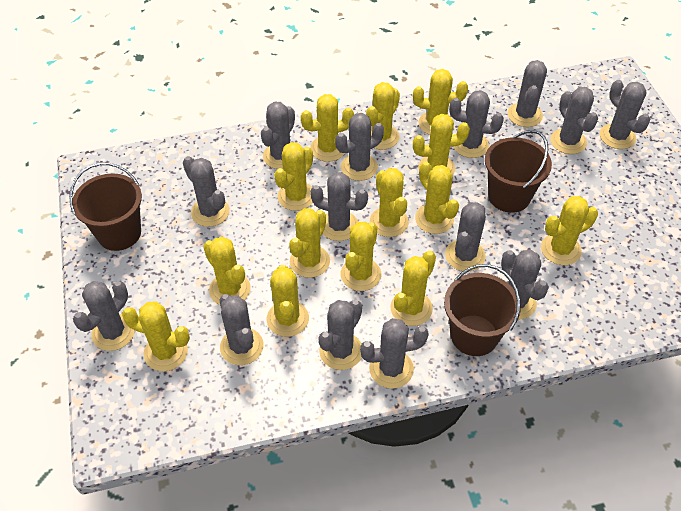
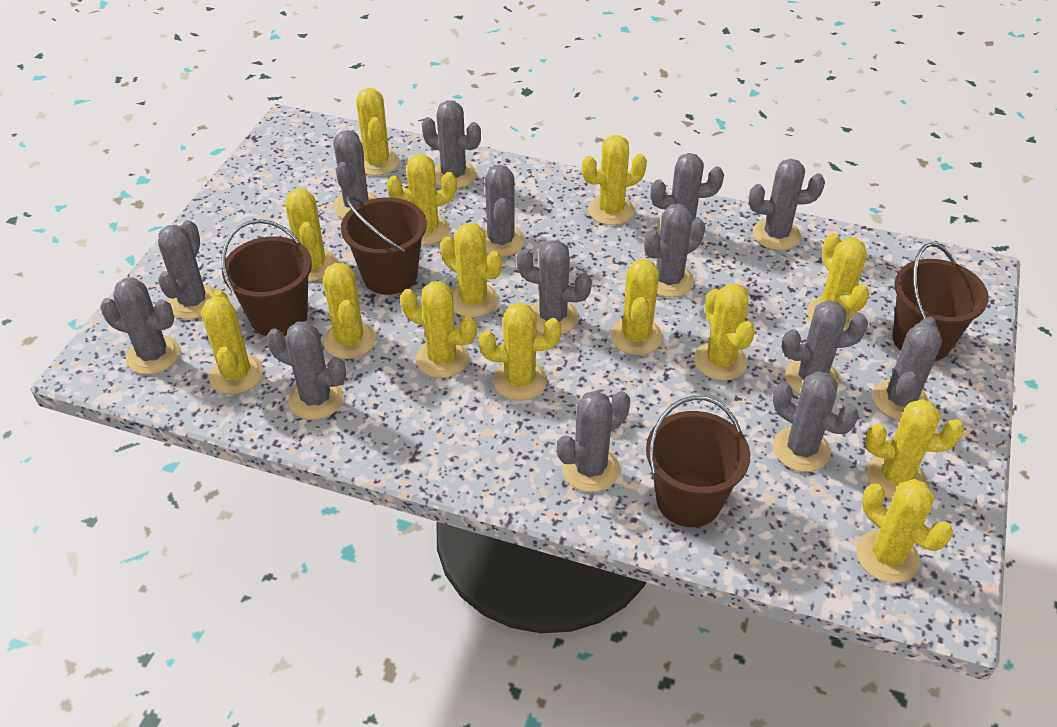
brown bucket: [69,163,142,251] [444,264,521,356] [485,130,552,213] = 3 -> [222,219,312,336] [341,196,427,295] [646,396,750,527] [892,242,989,361] = 4

